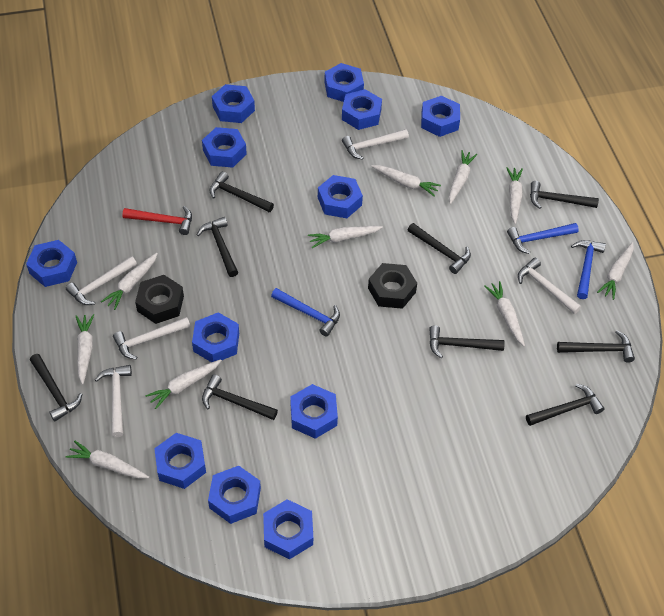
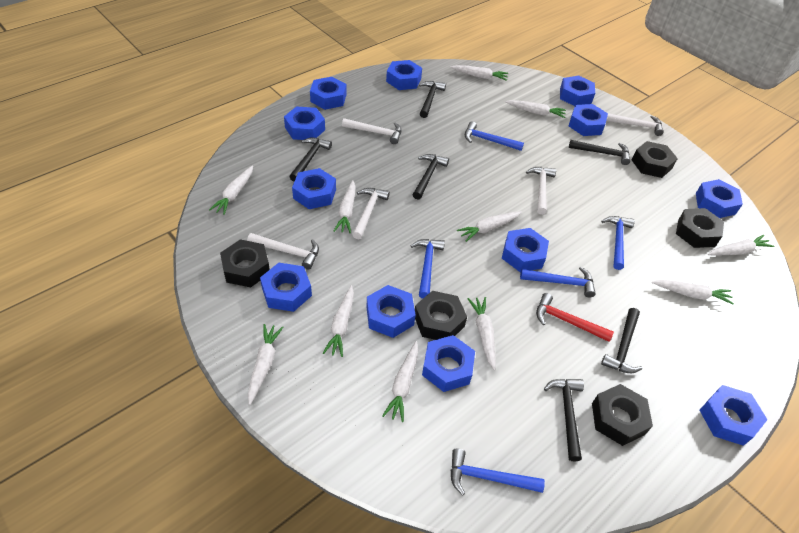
black hammer: [30,354,82,421] [197,217,238,277] [202,374,278,420] [209,171,274,212] [408,223,471,274] [429,325,505,358] [526,384,604,426] [530,181,599,209] [557,330,635,363] = 9 -> [289,137,332,181] [412,154,449,200] [419,81,446,118] [544,379,584,462] [569,140,630,165] [601,308,642,373] = 6
black nut: [135,275,184,324] [368,263,417,309] = 2 -> [220,239,270,288] [415,291,467,340] [592,384,653,446] [632,141,678,178] [676,208,724,248] = 5
blue hammer: [271,288,340,337] [507,223,579,254] [571,240,606,299] = 3 -> [411,239,445,299] [451,449,545,495] [465,121,524,151] [520,267,596,298] [601,216,635,270] = 5
white carrot: [65,441,149,479] [76,314,94,385] [101,253,158,310] [145,359,222,409] [308,226,383,248] [371,165,441,197] [449,150,477,204] [484,281,525,346] [506,167,523,224] [597,242,634,300] = 10 -> [209,165,253,215] [248,324,283,405] [323,285,354,357] [334,180,356,233] [382,341,418,422] [450,65,508,81] [457,211,522,242] [468,297,495,370] [505,100,566,118] [652,280,734,305] [708,235,774,256] = 11

